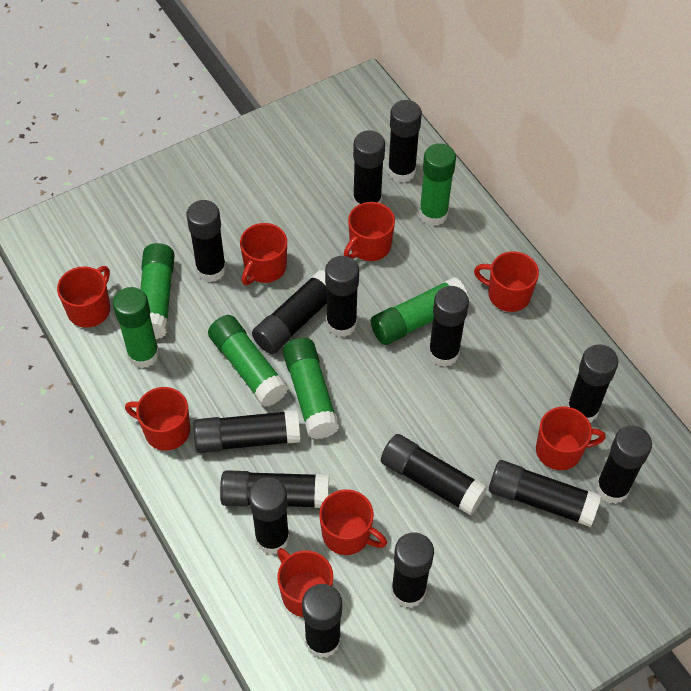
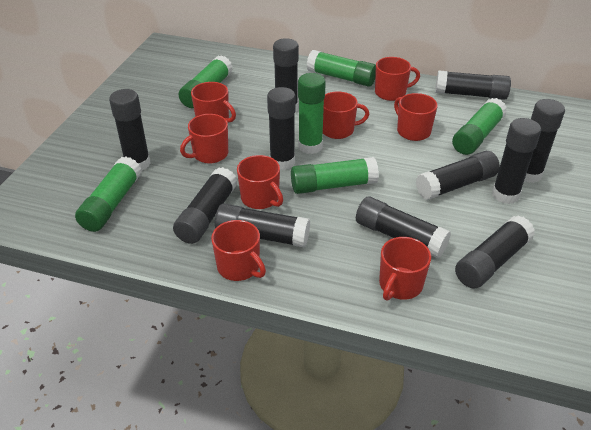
black glue stick: [186,200,226,282] [193,410,300,453] [220,470,329,508] [249,477,289,555] [252,270,327,354] [302,584,342,658] [325,256,359,337] [353,130,385,207] [381,434,488,515] [388,100,422,183] [391,532,434,608] [428,286,469,367] [489,460,601,527] [566,344,618,423] [596,426,652,504] = 15 -> [109,89,151,171] [173,167,237,244] [215,204,310,247] [267,87,296,170] [273,38,299,113] [356,196,451,258] [416,151,500,200] [435,70,511,100] [455,215,535,289] [492,118,541,204] [524,99,565,183] = 11

